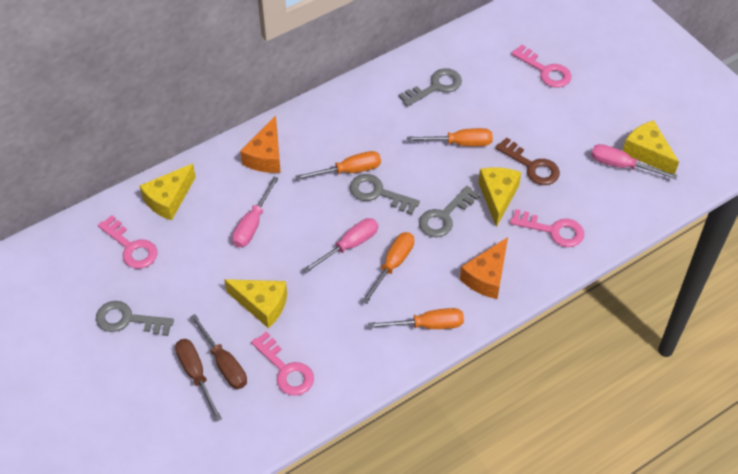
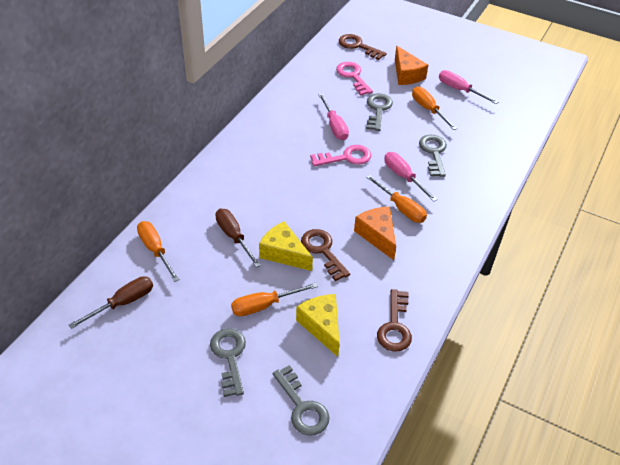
brown key: [495,137,560,185] = 1 -> [301,229,350,281] [339,34,386,60] [377,289,412,352] = 3
pink key: [98,215,158,269] [251,332,314,396] [510,209,584,247] [511,45,571,88] = 4 -> [310,145,371,166] [336,62,373,95] = 2
yellow cheese: [139,164,196,221] [224,279,287,329] [478,167,521,227] [623,120,679,174] = 4 -> [259,221,313,271] [296,294,339,357] = 2

